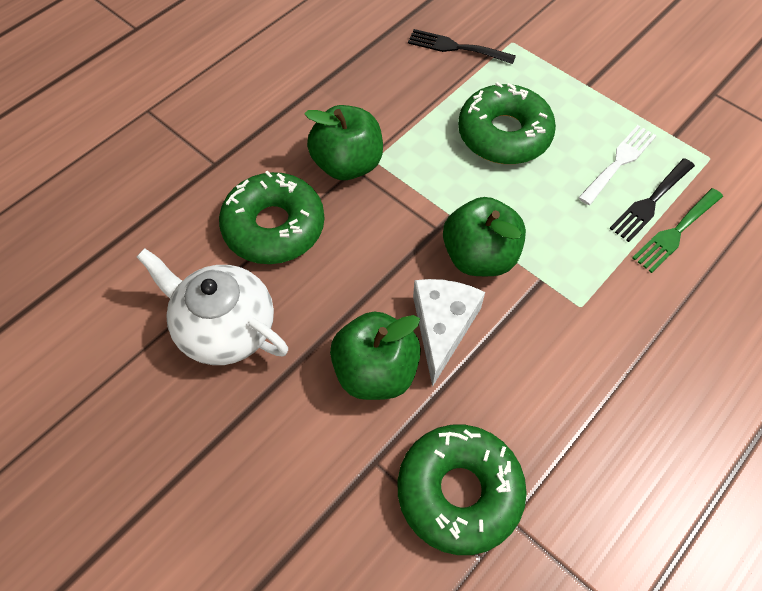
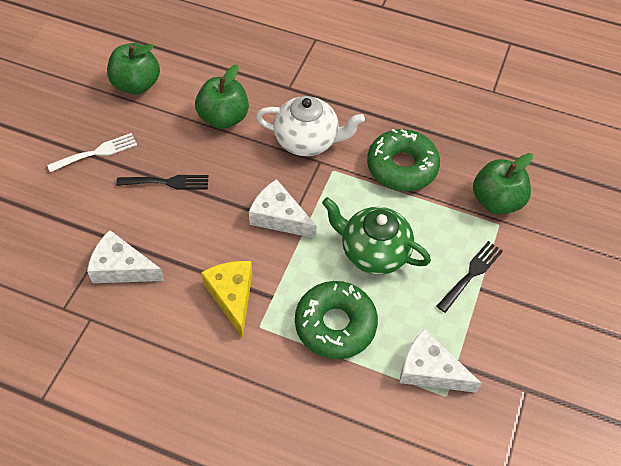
green donut: [219,170,325,264] [398,425,527,555] [458,82,556,164] = 3 -> [295,281,378,359] [367,129,440,191] = 2
green fork: [632,188,723,273] = 1 -> none = 0
green teapot: none = 0 -> [322,197,431,275] = 1
white cheese: [413,279,485,387] = 1 -> [87,230,165,283] [249,179,317,238] [399,329,481,393] = 3
yellow cheese: none = 0 -> [201,261,252,338] = 1

